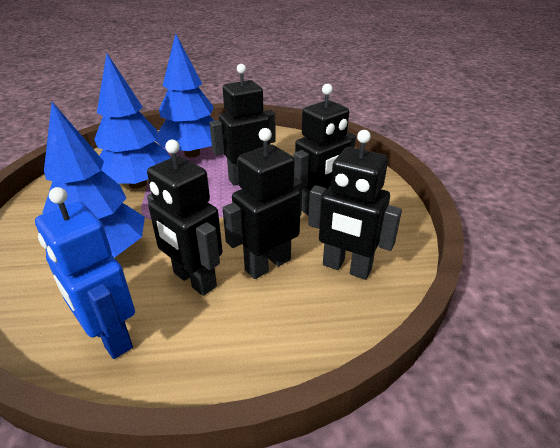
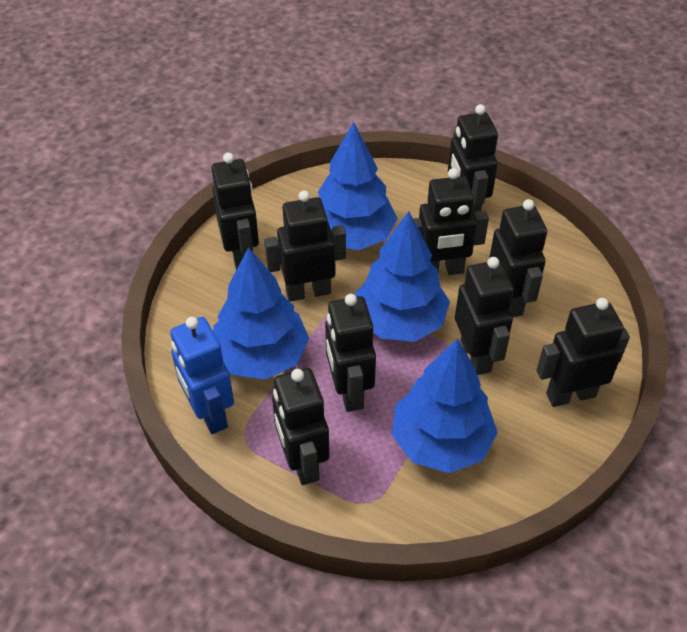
black robot: [147,140,223,296] [210,64,275,185] [222,128,303,279] [293,84,356,216] [308,130,402,280] = 5 -> [212,153,259,270] [264,190,346,301] [272,368,329,485] [325,294,376,412] [413,168,489,275] [448,104,498,215] [455,257,514,375] [489,199,547,317] [537,298,630,407] = 9
blue tree: [42,102,145,257] [94,53,171,189] [155,33,215,158] = 3 -> [213,247,309,380] [318,122,398,250] [355,211,450,342] [392,338,498,473] = 4

